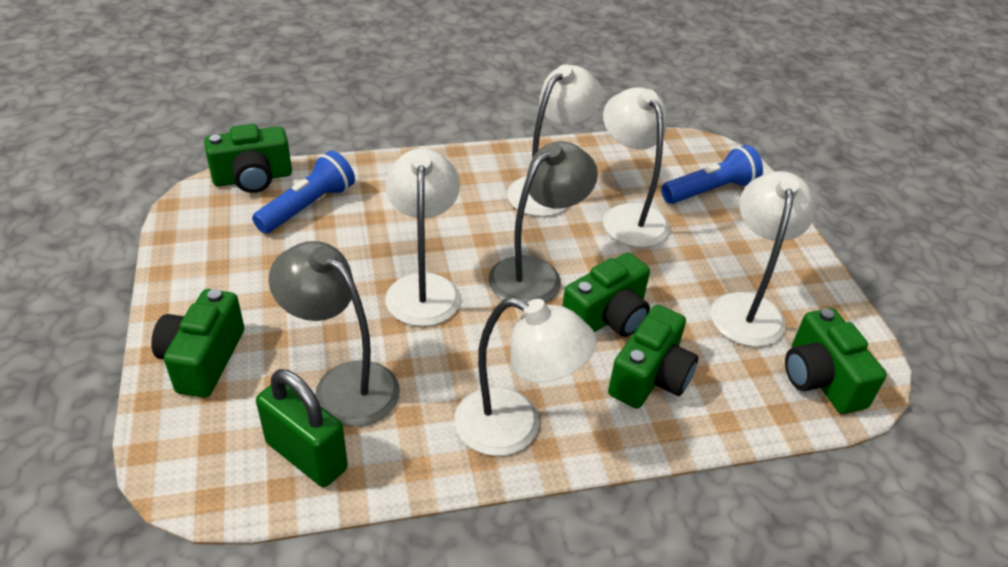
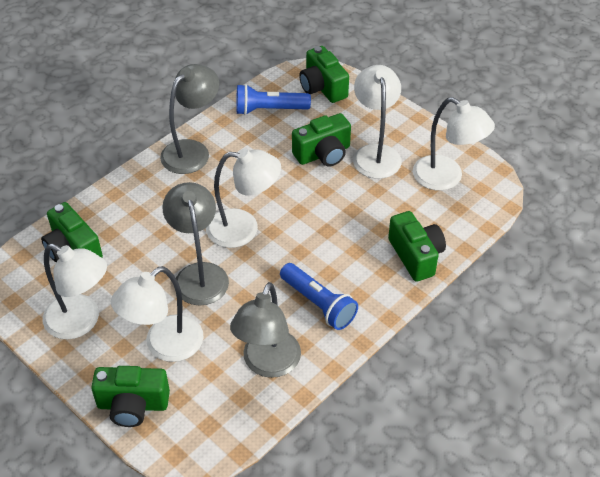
green padlock: [256,369,348,487] = 1 -> none = 0
grey lamp: [269,241,400,427] [488,141,598,303] = 2 -> [160,64,219,174] [162,182,229,306] [230,282,301,378] = 3

